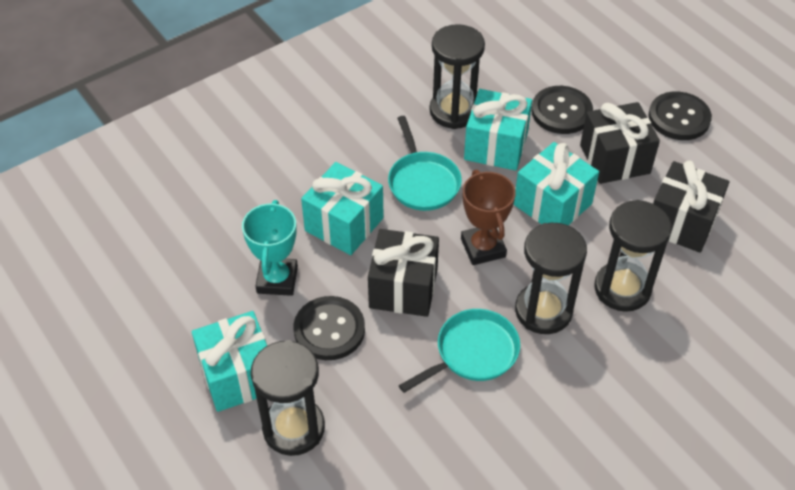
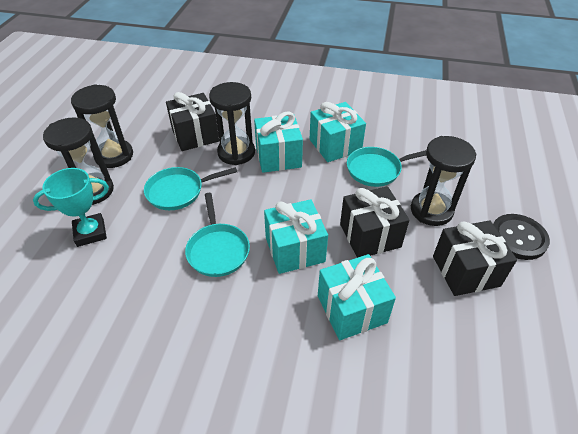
black button: [294,296,365,360] [531,86,593,134] [649,92,712,140] = 3 -> [493,214,550,260] = 1
brown trophy: [461,170,516,265] = 1 -> none = 0
turquoise pan: [388,116,462,211] [399,309,520,393] = 2 -> [144,167,237,210] [185,193,250,277] [347,147,426,187] = 3

